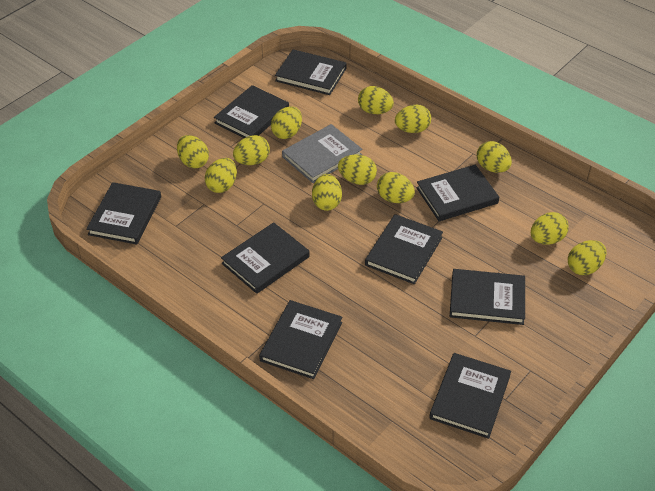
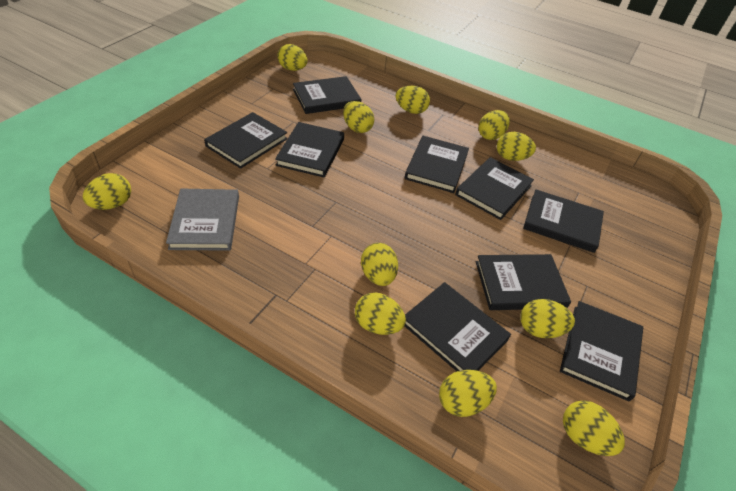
yellow egg: [177,135,209,169] [205,158,237,193] [233,135,270,165] [271,107,302,139] [312,174,342,211] [338,154,377,185] [358,86,394,114] [377,172,415,203] [395,105,431,133] [477,141,512,173] [531,212,569,245] [568,240,606,275] = 12 -> [83,173,131,210] [277,44,308,71] [343,101,374,133] [355,292,406,335] [361,243,398,286] [396,86,430,114] [439,370,497,417] [478,110,510,140] [497,132,536,161] [520,299,575,338] [563,401,625,456] = 11

